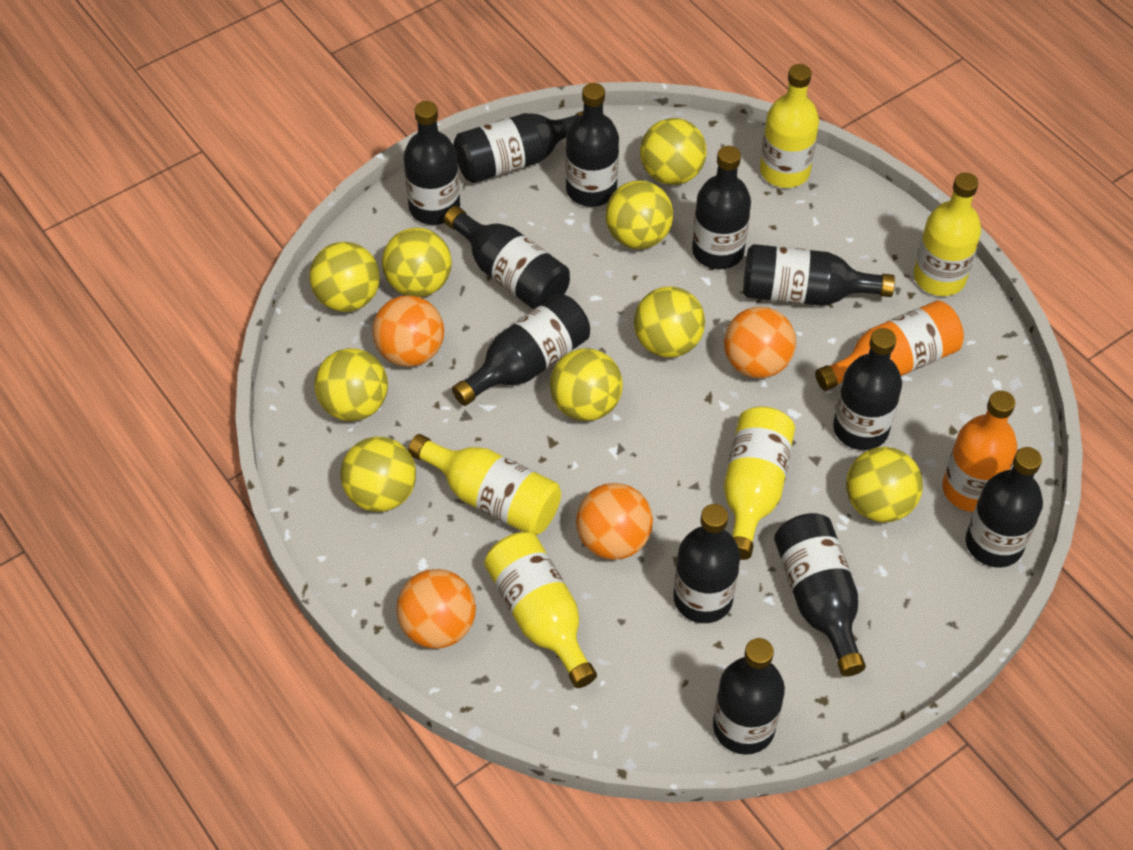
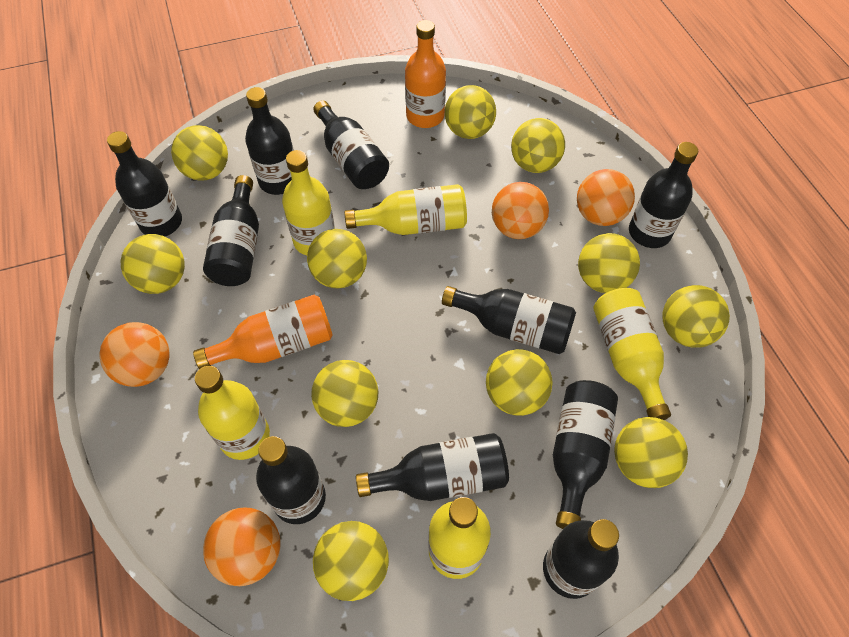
black bottle: [404,101,460,225] [444,206,570,310] [452,294,590,406] [454,111,583,183] [566,83,619,207] [673,504,740,623] [692,146,751,269] [713,638,785,755] [743,244,895,306] [774,513,866,677] [833,328,902,450] [966,447,1043,567] = 12 -> [107,131,182,236] [203,175,259,286] [245,87,294,195] [256,436,326,524] [313,100,389,189] [356,433,509,501] [442,286,576,354] [543,519,619,599] [553,380,618,529] [629,142,698,248] = 10
yellow ball: [309,242,380,312] [314,348,388,421] [341,437,416,512] [382,227,452,297] [550,348,623,421] [605,181,673,249] [634,287,705,358] [640,118,707,185] [846,447,923,523] = 9 -> [121,234,185,294] [171,125,228,181] [307,229,367,288] [311,360,379,427] [313,521,389,601] [445,85,496,139] [486,349,553,416] [511,118,565,173] [578,233,640,293] [614,417,688,488] [663,285,730,348] = 11

